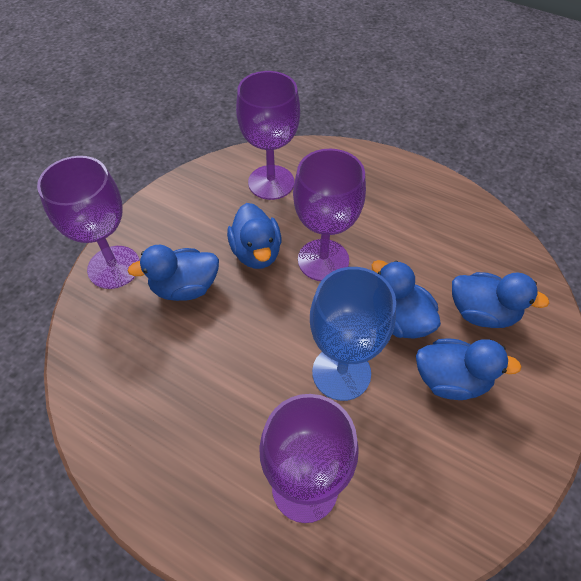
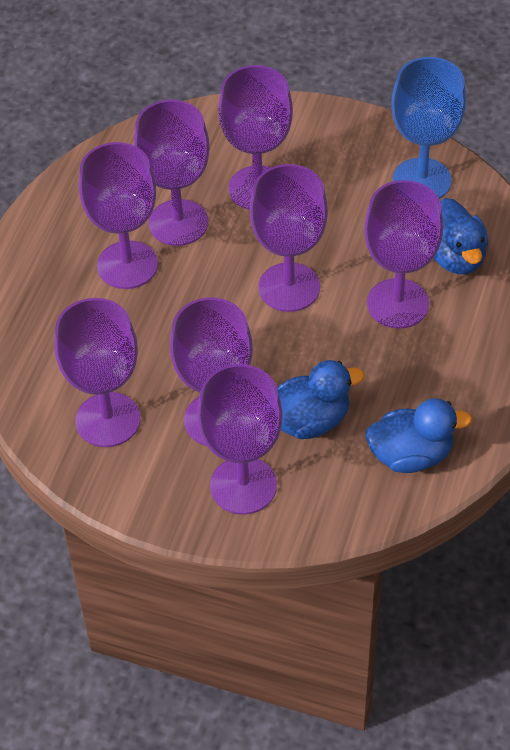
blue duck: [128,245,219,301] [227,203,282,269] [372,260,441,339] [416,339,521,400] [452,272,549,328] = 5 -> [277,360,364,439] [365,398,472,473] [434,198,488,274] = 3
purple goblet: [37,156,140,289] [236,71,300,200] [259,394,359,523] [293,148,366,281] = 4 -> [54,298,140,447] [79,142,158,289] [134,100,209,246] [170,297,253,446] [197,364,283,514] [218,65,293,210] [250,164,328,312] [364,180,444,329] = 8

